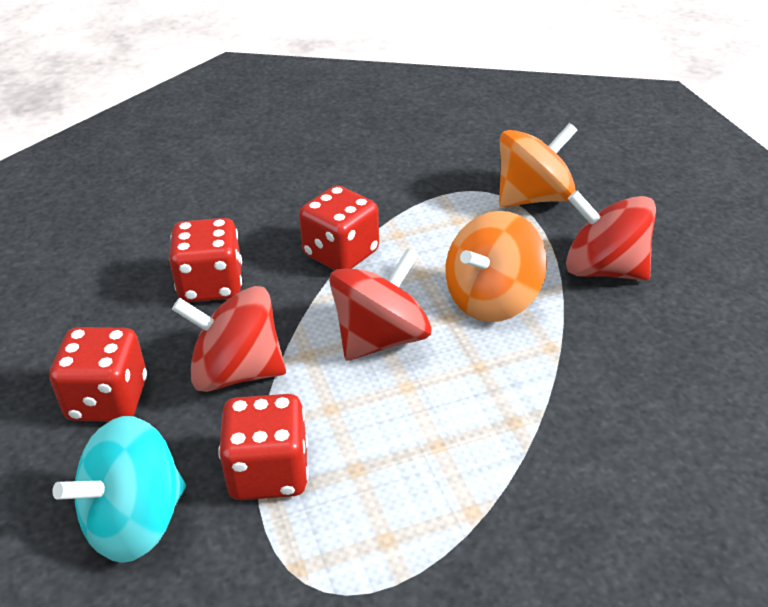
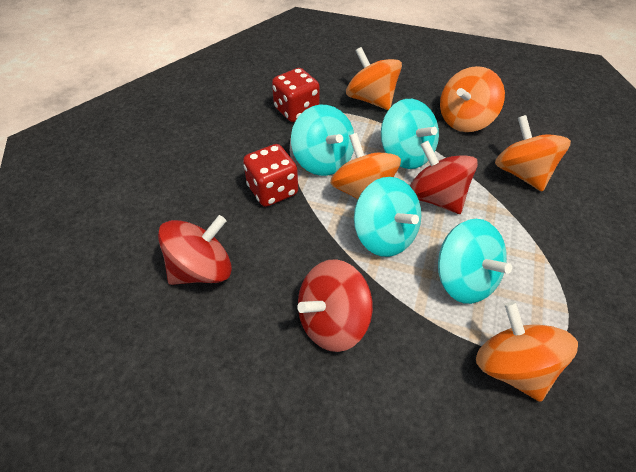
orange spinning top: [446,211,547,322] [499,123,578,207] = 2 -> [330,133,401,199] [346,47,402,110] [440,66,505,132] [476,302,578,402] [495,115,571,191] = 5
red dice: [49,327,147,422] [169,218,242,302] [218,394,309,500] [299,185,379,270] = 4 -> [243,144,298,207] [272,68,320,122] = 2
turquoise spinning top: [52,416,186,563] = 1 -> [291,105,354,176] [354,177,421,257] [381,99,439,169] [438,219,512,304] = 4

